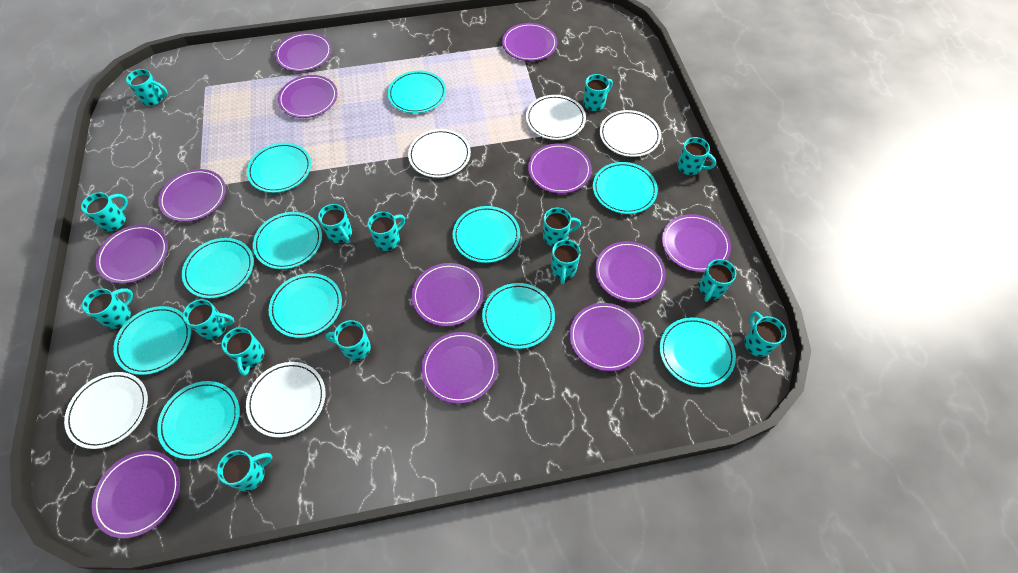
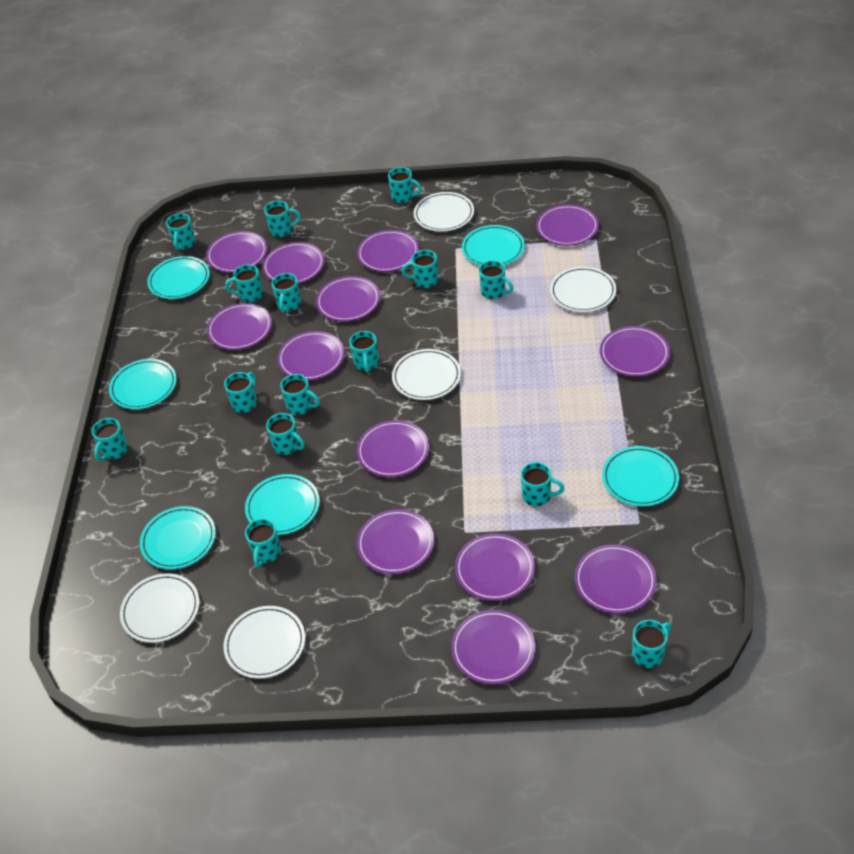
purple plate: [92,451,180,538] [96,225,168,284] [158,169,226,222] [275,32,332,72] [278,75,337,118] [412,263,483,326] [421,332,498,404] [502,23,558,61] [528,143,592,194] [569,303,644,371] [595,241,666,302] [662,214,731,272] = 12 -> [206,231,267,273] [207,303,272,350] [262,242,324,284] [277,331,345,380] [316,276,380,322] [357,230,419,272] [357,420,429,477] [357,509,434,574] [451,610,535,685] [455,533,535,601] [536,205,599,246] [575,544,657,614] [600,326,670,377] = 13
turquoise plate: [113,306,191,375] [157,381,239,459] [182,238,254,298] [247,143,311,193] [253,212,322,269] [269,273,342,338] [388,71,446,113] [453,206,520,263] [482,283,555,349] [593,162,658,214] [660,317,736,388] = 11 -> [109,359,177,409] [140,506,216,569] [147,256,210,299] [245,474,320,535] [462,225,525,266] [602,446,679,506] = 6

